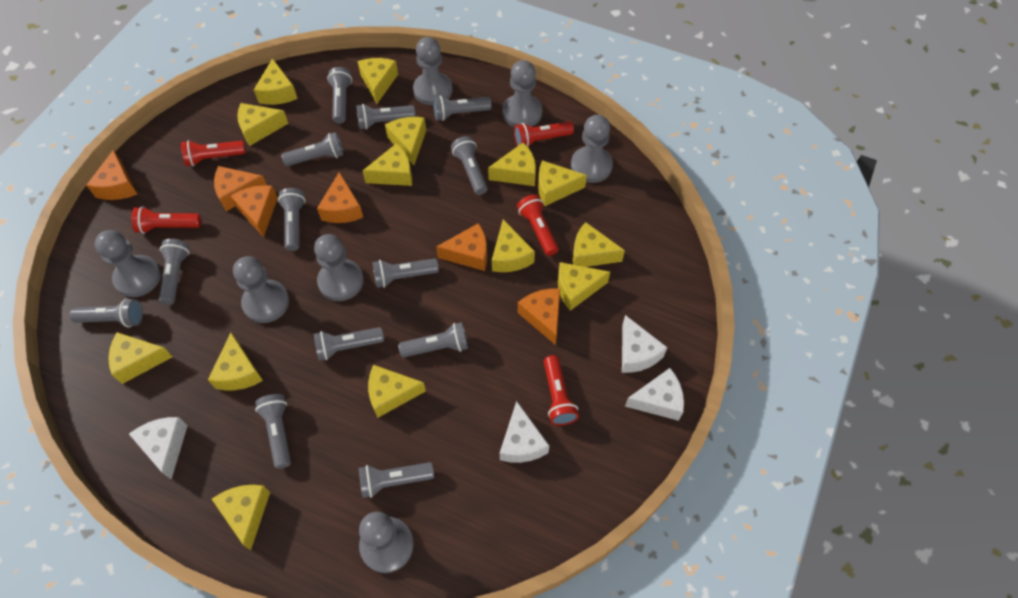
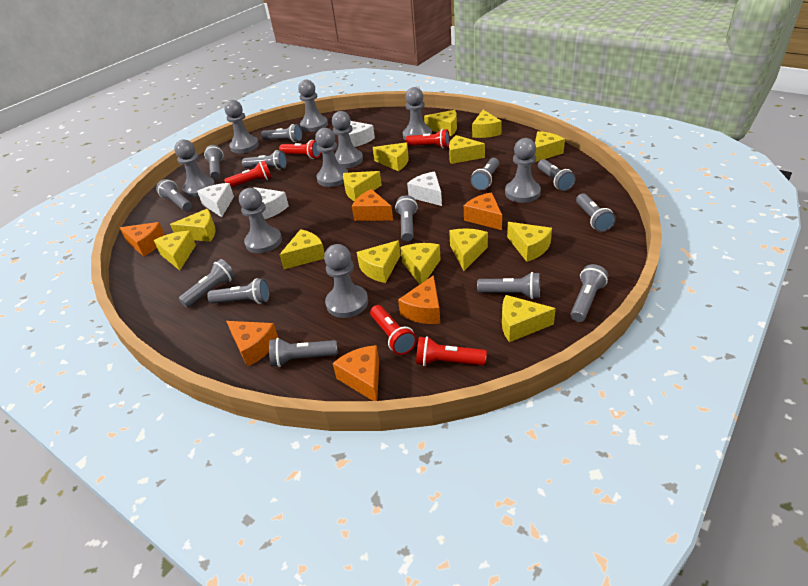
grey pawn: [95,230,161,297] [233,256,289,323] [314,234,364,301] [359,512,414,573] [413,37,453,105] [503,60,542,127] [571,115,613,183] = 7 -> [174,140,215,198] [224,100,259,153] [239,188,282,253] [298,80,328,132] [315,128,348,187] [324,244,368,318] [332,111,363,168] [403,87,432,140] [505,138,541,203] = 9

